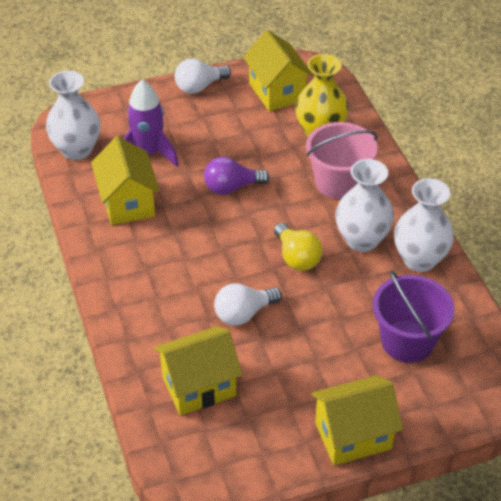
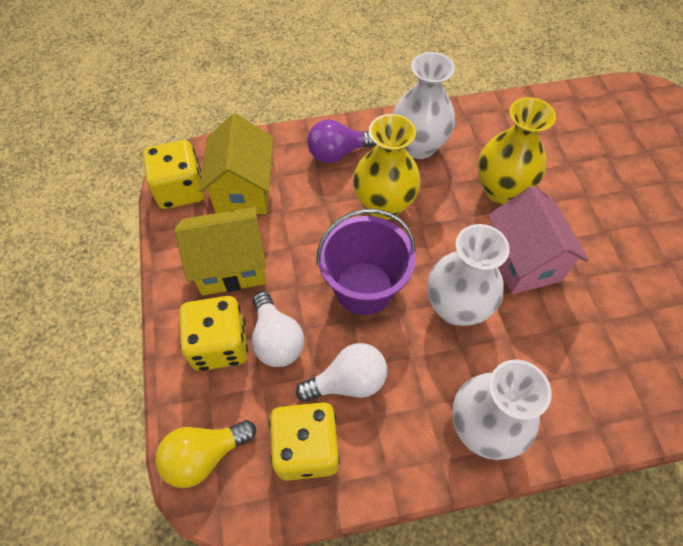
pink bucket: [306,122,378,199] = 1 -> none = 0
pink house: none = 0 -> [488,186,589,294] = 1
purple rocket: [124,80,179,167] = 1 -> none = 0
yellow dice: none = 0 -> [143,140,205,209] [179,296,248,371] [269,402,340,481] = 3
yellow house: [91,136,160,225] [154,326,242,415] [243,30,313,111] [311,375,403,465] = 4 -> [174,207,266,296] [199,113,273,214] = 2
yellow vase: [295,54,349,137] = 1 -> [353,114,421,220] [478,97,556,204] = 2

